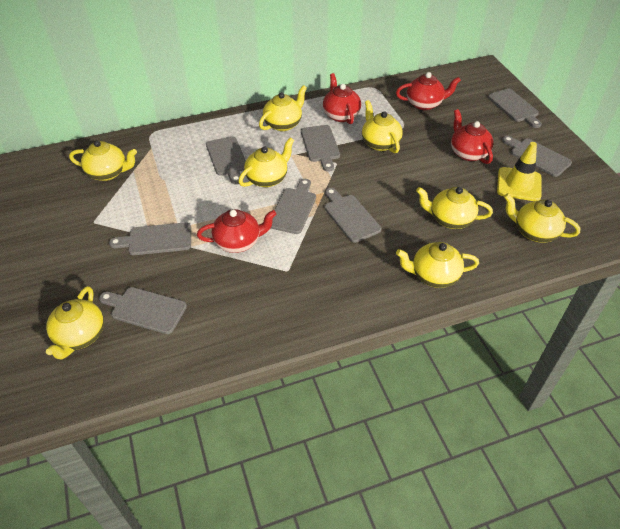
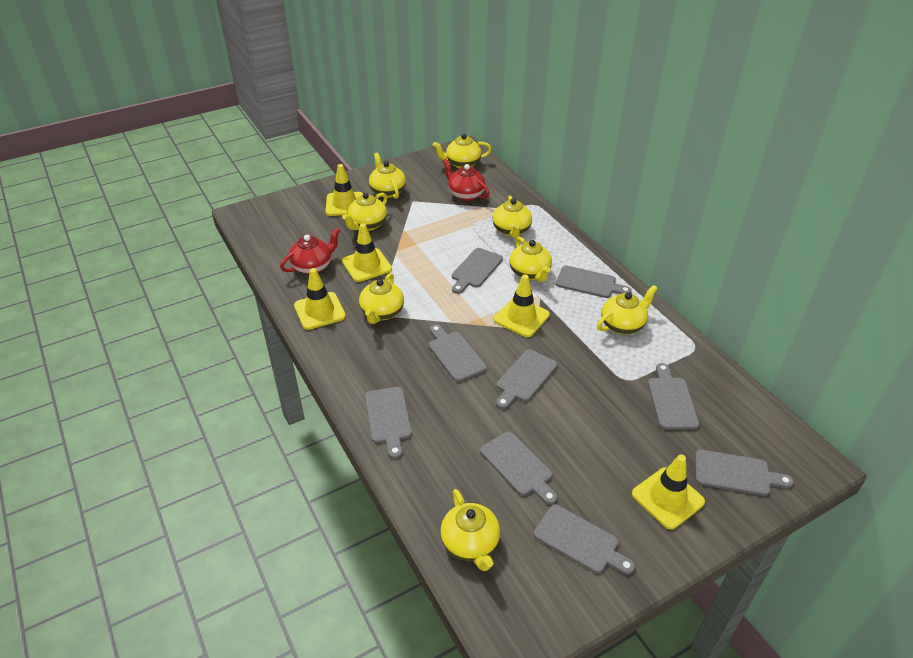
grey cutting board: [99,287,187,334] [109,222,191,255] [206,136,246,184] [271,179,316,234] [301,125,340,172] [325,188,381,243] [488,88,542,128] [502,136,572,177] = 8 -> [365,387,412,459] [428,324,487,382] [452,248,503,294] [480,431,557,505] [496,349,558,409] [534,505,635,575] [556,266,632,298] [648,363,699,430] [695,449,794,496] = 9
red teapot: [197,209,277,253] [323,73,361,124] [396,72,461,110] [451,109,494,164] = 4 -> [280,228,340,274] [443,159,489,201] = 2
yellow traffic cone: [497,142,542,201] = 1 -> [294,268,346,330] [326,164,363,216] [342,223,392,282] [494,274,550,337] [632,454,705,530] = 5

